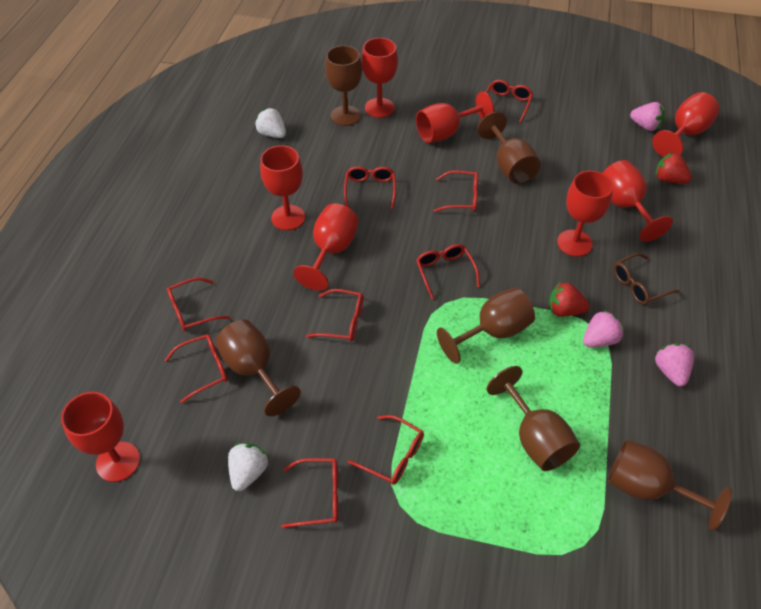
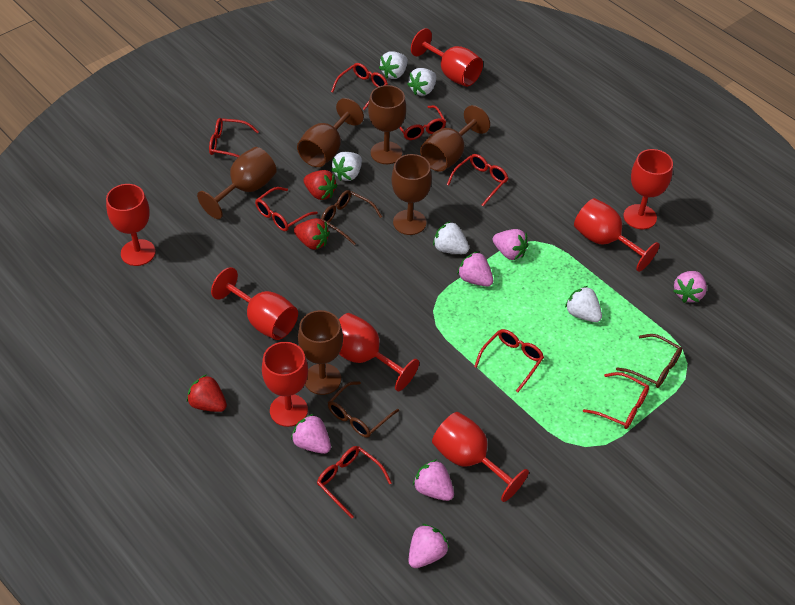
brown glasses: [614,253,680,305] = 1 -> [321,190,382,245] [328,381,399,438] [616,334,682,388] = 3
pink strawberry: [583,310,624,348] [630,102,665,131] [654,343,694,387] = 3 -> [291,414,331,454] [408,524,449,568] [413,459,454,501] [457,251,493,287] [493,229,529,260] [673,271,707,303] = 6
red glasses: [165,334,228,403] [167,277,230,331] [281,458,338,528] [306,289,364,341] [344,166,396,209] [348,415,424,485] [416,244,480,299] [433,170,478,212] [486,80,533,123] = 9 -> [209,118,259,157] [255,187,318,231] [317,446,392,519] [331,63,388,110] [399,105,446,140] [447,154,508,206] [474,329,544,392] [583,372,649,429] = 8
red strawberry: [548,282,590,317] [656,152,692,184] = 2 -> [187,374,227,412] [294,218,330,250] [304,170,337,200] = 3
white strawberry: [228,443,269,491] [255,108,286,138] = 2 -> [331,152,362,181] [379,51,408,79] [407,68,436,96] [433,221,469,254] [565,286,602,322] = 5

